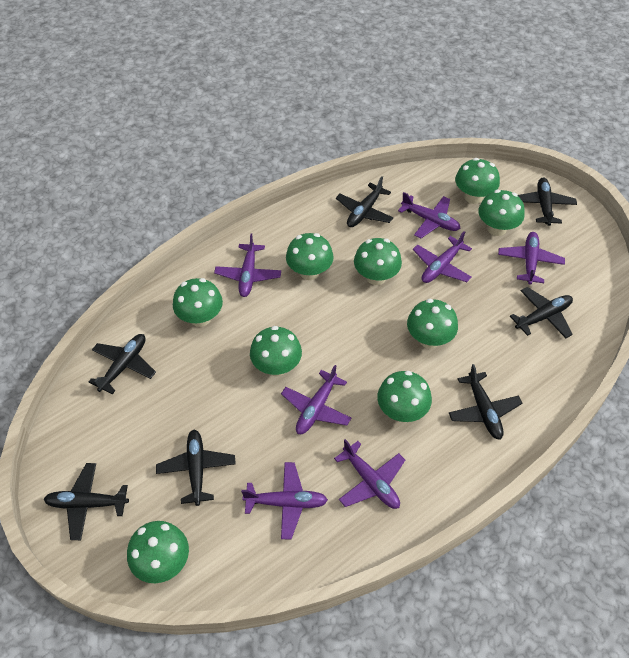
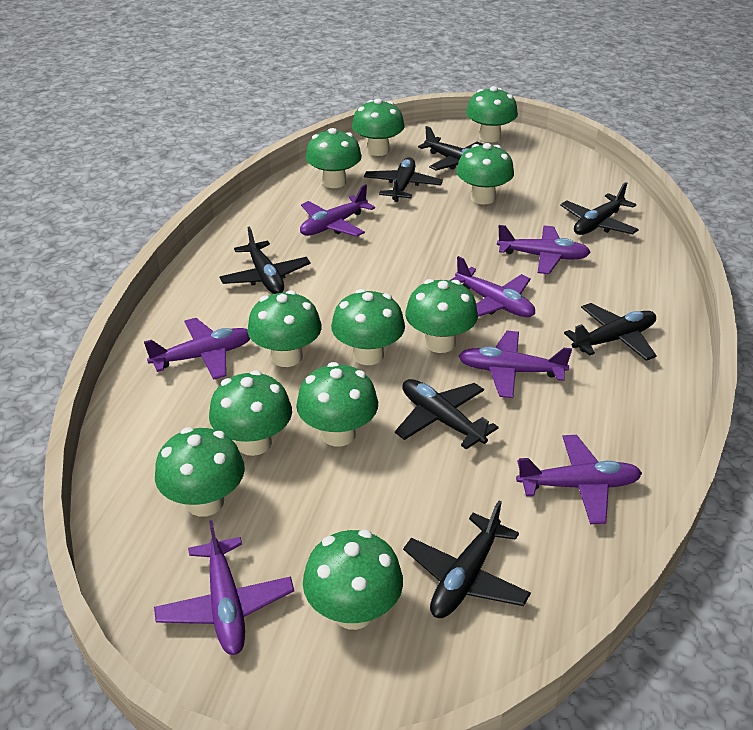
green mushroom: [127,521,189,583] [173,278,223,327] [250,326,302,376] [286,233,334,280] [354,238,402,285] [377,371,432,422] [407,299,458,348] [455,158,500,204] [478,190,525,236] = 9 -> [155,427,245,517] [209,370,292,456] [247,290,322,367] [296,362,378,447] [303,530,403,630] [305,128,362,188] [331,289,405,365] [352,98,405,156] [405,279,478,353] [456,143,514,204] [466,86,518,143] = 11

